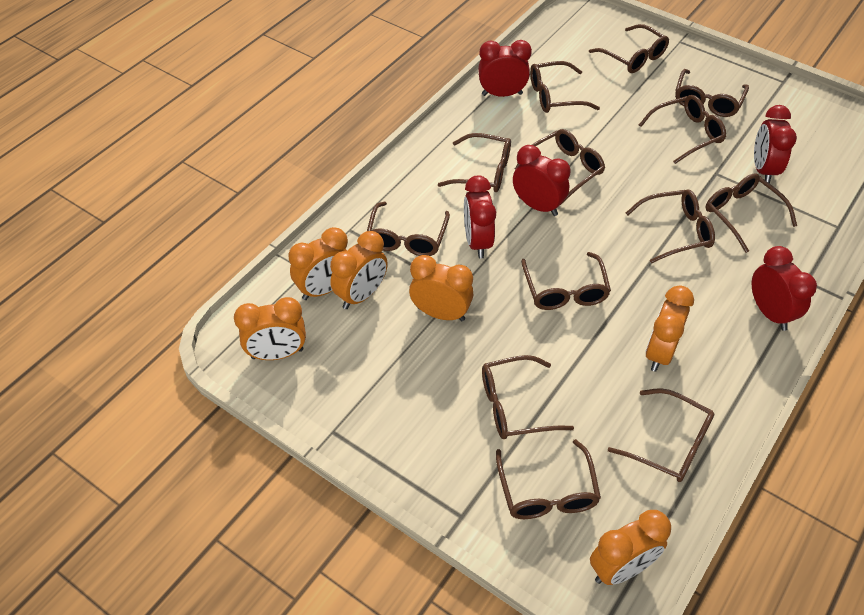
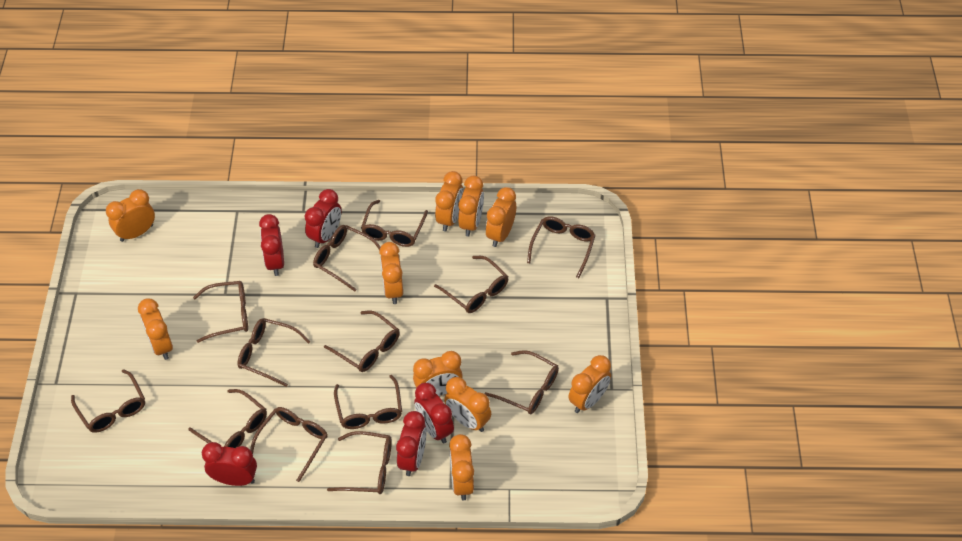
orange clock: [234,297,306,360] [289,227,348,300] [330,231,388,309] [409,255,473,321] [590,510,671,585] [645,286,694,372] = 6 -> [106,189,155,242] [138,298,173,360] [379,242,403,304] [413,351,463,396] [435,171,463,232] [444,377,491,432] [449,434,474,501] [458,176,484,236] [485,187,516,247] [568,355,611,413] = 10

